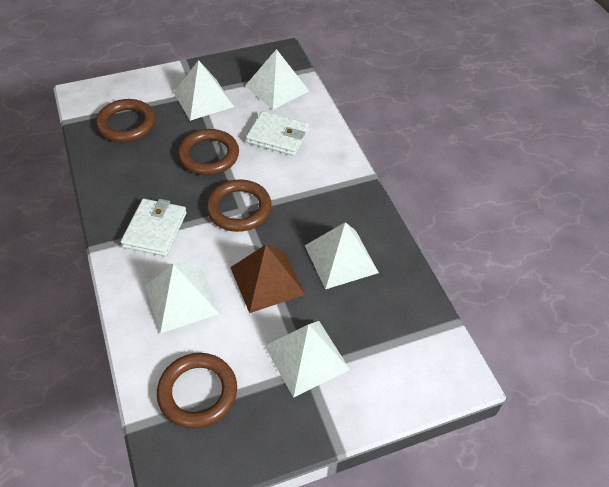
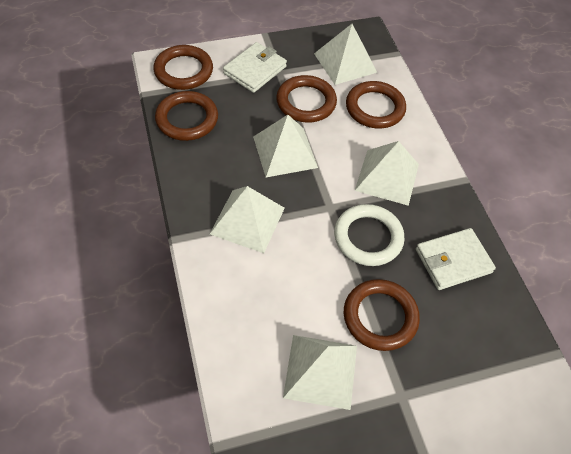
brown pyramid: [230,245,305,313] = 1 -> none = 0
brown ring: [96,99,156,142] [157,353,237,428] [178,129,239,175] [206,179,272,232] = 4 -> [153,45,213,90] [155,91,218,141] [276,75,337,123] [344,279,420,351] [346,81,406,128] = 5
white ring: none = 0 -> [334,204,405,266] = 1

